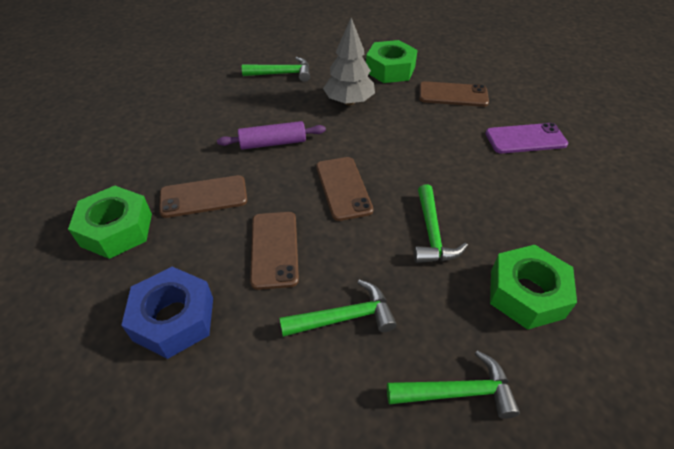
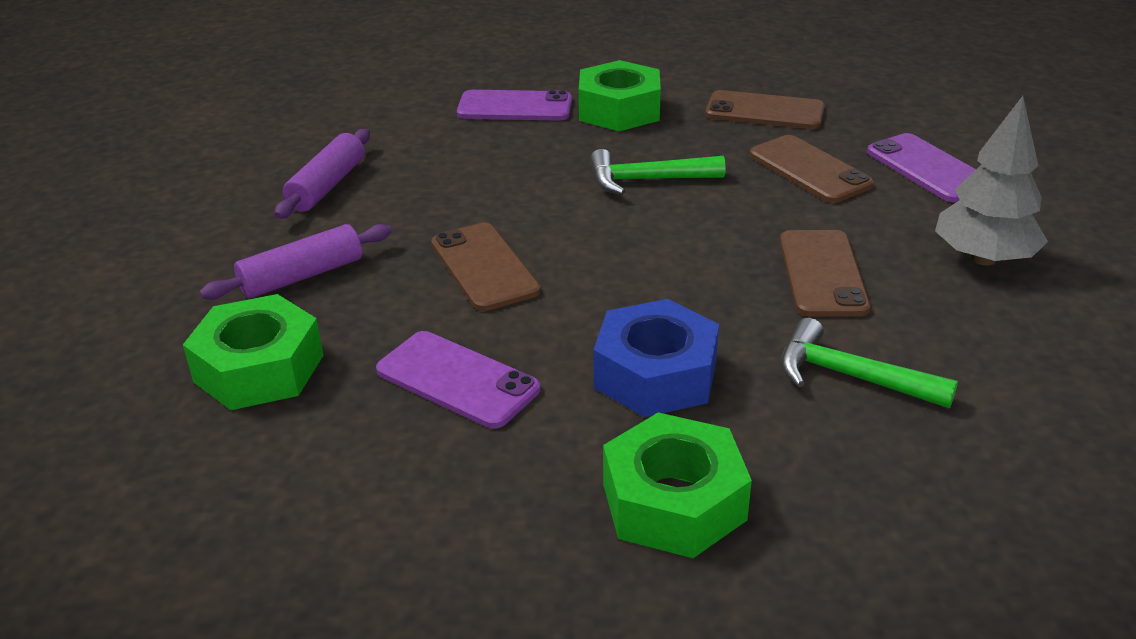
green hammer: [242,57,310,82] [280,280,397,337] [387,350,520,419] [414,185,468,263] = 4 -> [590,149,725,195] [781,318,958,408] = 2
purple phone: [486,123,568,154] = 1 -> [376,331,541,428] [457,90,572,121] [867,133,976,202] = 3
purple rolling pin: [217,121,326,150] = 1 -> [199,224,392,300] [274,129,370,219] = 2

